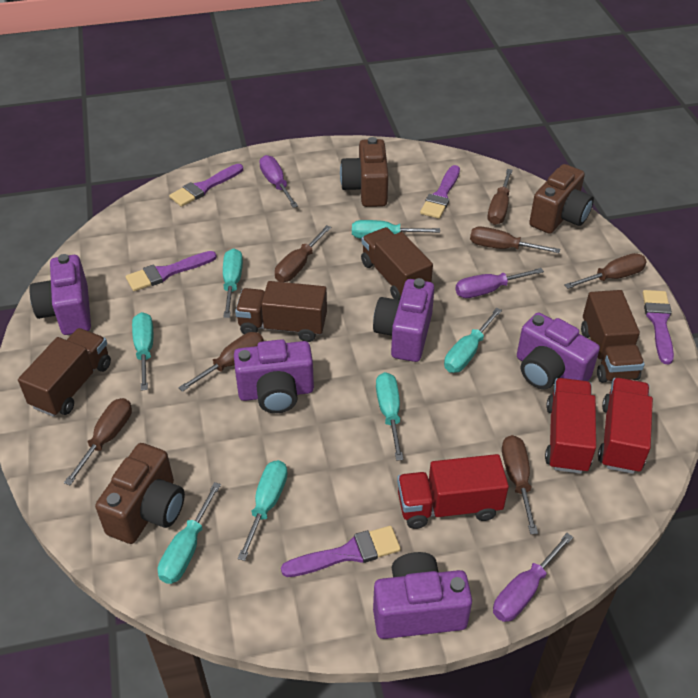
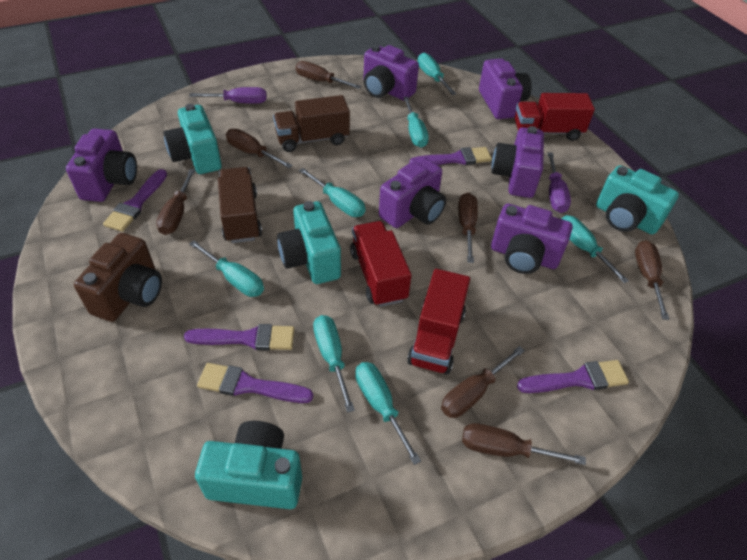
brown camera: [95,443,185,544] [340,137,389,207] [529,164,594,234] = 3 -> [74,233,162,322] = 1
brown truck: [18,328,111,417] [235,281,327,342] [361,227,433,300] [581,290,645,383] = 4 -> [218,167,262,243] [273,95,350,152] = 2
purple camera: [29,254,91,335] [234,339,314,413] [373,278,435,362] [373,552,472,639] [517,313,600,389] = 5 -> [66,128,137,202] [364,45,419,101] [379,158,446,228] [479,58,532,119] [491,126,544,198] [491,203,573,274] = 6
purple screwdriver: [259,155,298,208] [455,268,544,298] [493,533,573,622] = 3 -> [189,87,267,104] [547,152,571,213] = 2
turquoise camera: none = 0 -> [163,104,222,174] [195,421,302,509] [277,201,341,284] [596,165,679,235] = 4

